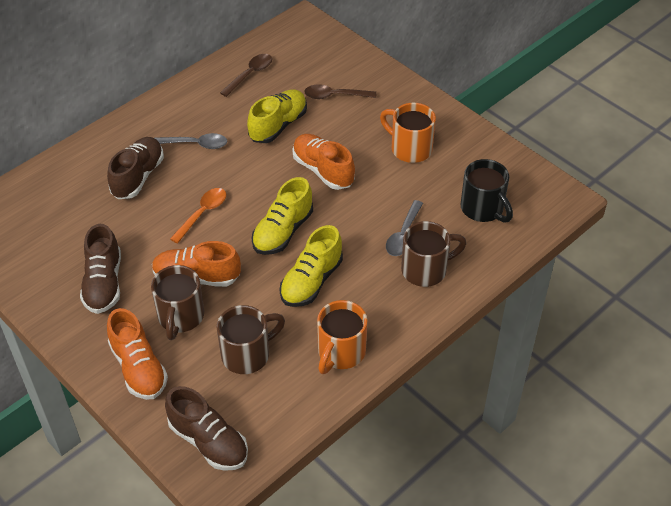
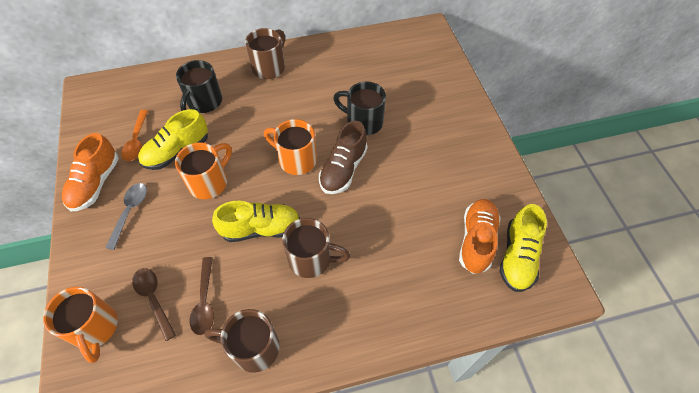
black mug: [460,159,513,223] = 1 -> [176,60,222,113] [333,81,386,135] = 2
brown shoe: [80,224,121,314] [107,137,164,199] [165,386,248,471] = 3 -> [319,121,368,194] = 1
grey spoon: [155,133,227,149] [386,200,423,256] = 2 -> [105,183,147,250] = 1
orange mug: [317,300,367,374] [380,103,436,163] = 2 -> [43,287,118,363] [175,142,232,199] [264,119,317,175] = 3
orange shoe: [107,308,168,400] [152,241,241,287] [292,134,355,190] = 3 -> [62,133,119,211] [459,199,501,274] = 2

